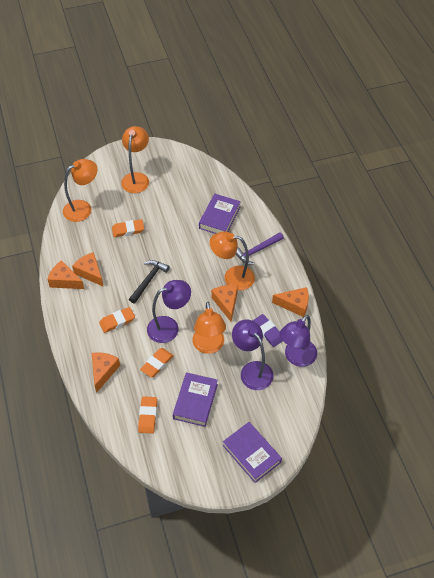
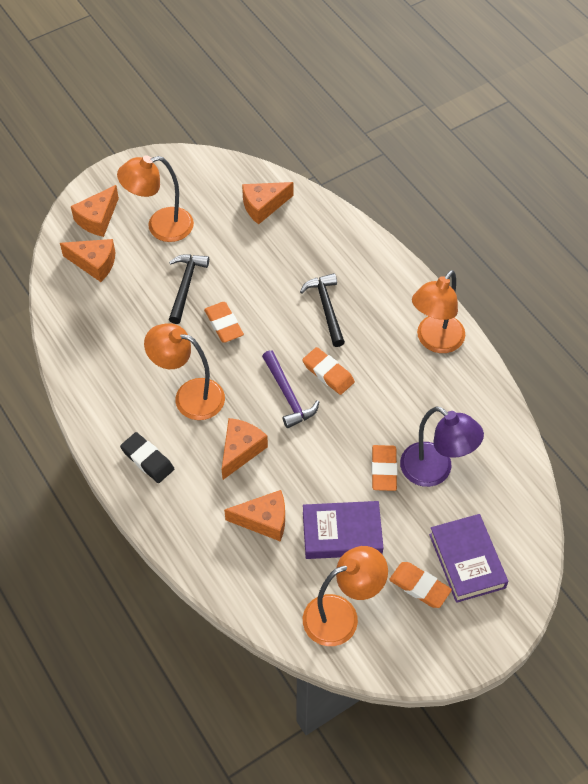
black eraser: none = 0 -> [120,432,174,483] = 1
black hammer: [129,260,170,304] = 1 -> [169,254,209,324] [300,273,345,347] = 2
purple book: [173,372,218,427] [199,194,241,234] [223,422,282,483] = 3 -> [303,501,384,559] [429,514,508,603] = 2
purple eraser: [253,314,282,347] = 1 -> none = 0
purple lamp: [147,280,191,343] [232,320,274,390] [279,315,317,367] = 3 -> [400,406,484,487] = 1

